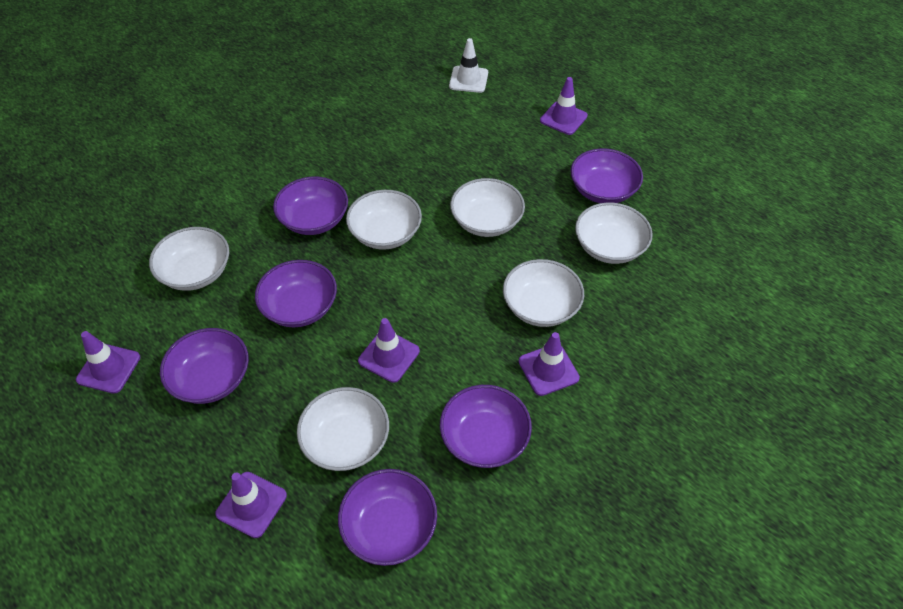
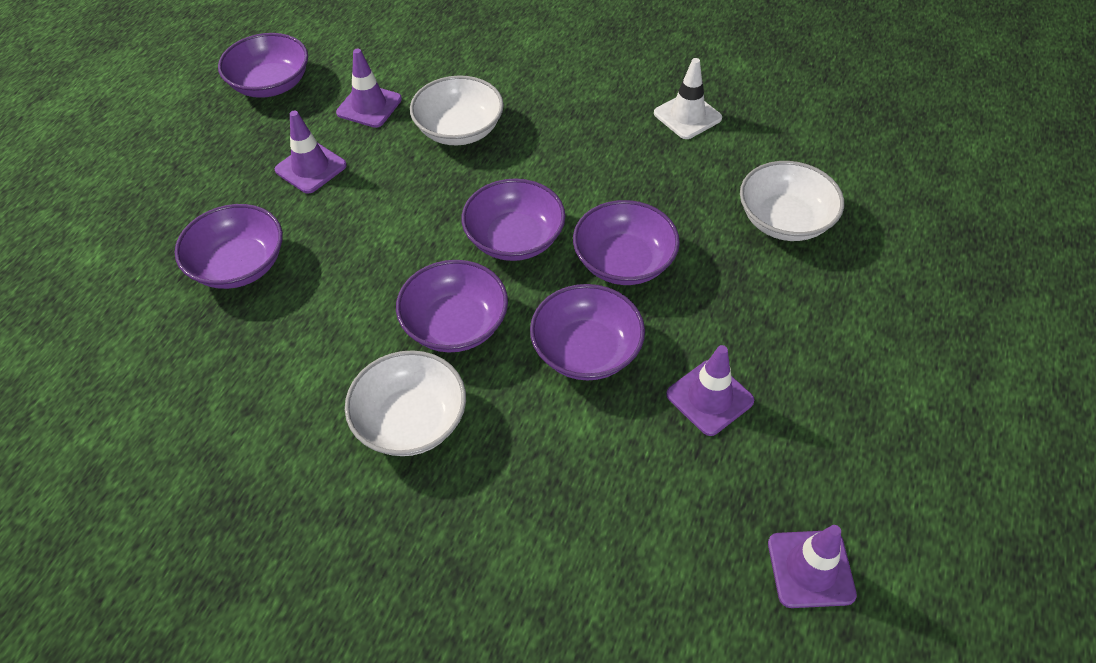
purple traffic cone: [76,331,140,394] [215,472,287,538] [358,318,420,383] [518,332,580,396] [540,77,588,135] = 5 -> [275,111,347,194] [336,49,402,128] [666,345,754,436] [768,525,857,608] = 4
white bowl: [149,227,229,291] [297,387,389,471] [346,190,422,250] [450,178,525,237] [503,259,584,327] [575,203,653,264] = 6 -> [345,350,466,456] [410,75,504,145] [740,161,844,241] = 3

